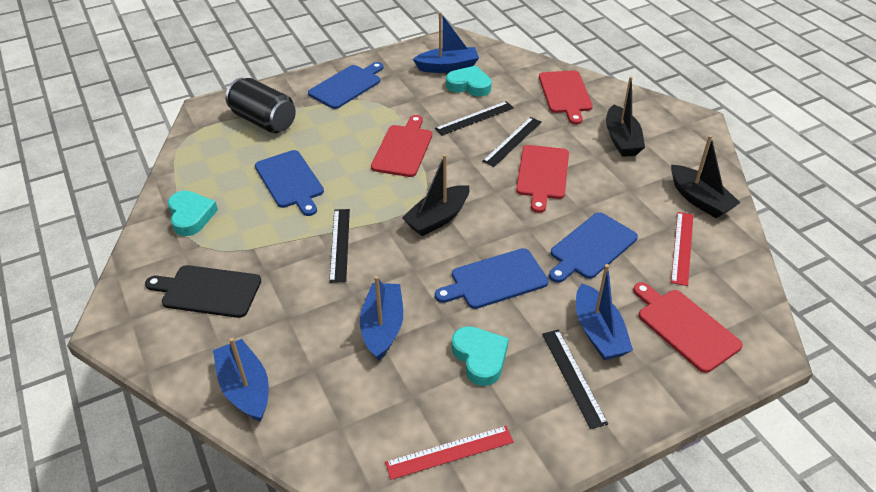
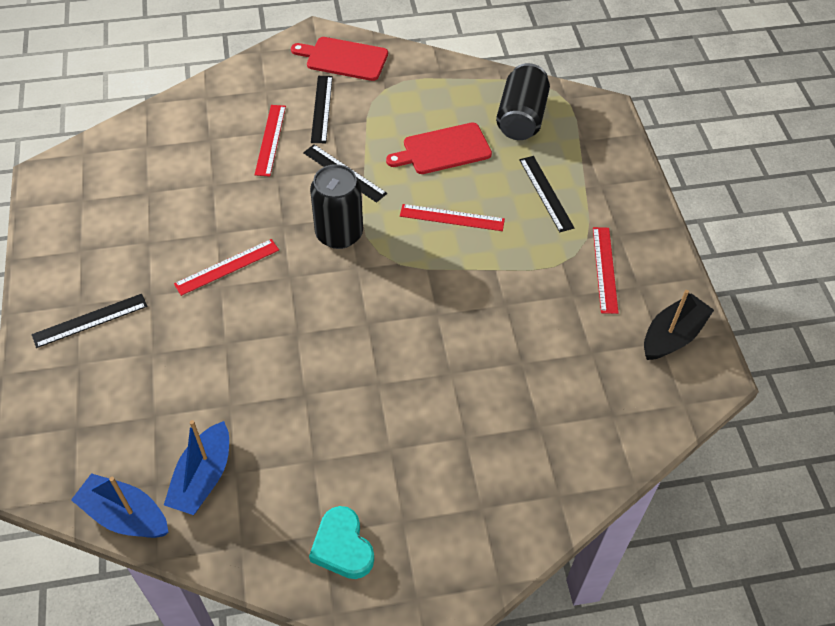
black boat: [402,154,469,236] [606,76,645,157] [671,135,741,218] = 3 -> [644,290,714,360] = 1
black can: [225,78,296,133] = 1 -> [310,164,363,249] [496,63,550,140] = 2
black cutting board: [145,265,261,318] = 1 -> none = 0
blue boat: [213,338,269,422] [360,276,403,361] [413,12,479,73] [576,264,633,360] = 4 -> [71,473,168,538] [164,420,229,515] = 2
blue cutting board: [255,150,324,216] [308,62,384,109] [435,248,549,309] [549,212,638,283] = 4 -> none = 0
red cutting board: [371,115,432,177] [516,145,569,213] [539,70,593,124] [633,282,743,373] = 4 -> [291,37,388,81] [386,123,492,174] = 2
red ruler: [385,426,514,480] [671,212,693,286] = 2 -> [174,239,279,296] [255,105,286,177] [400,204,505,231] [593,227,619,314] = 4
turquoise heart: [168,191,218,236] [446,66,492,97] [452,326,509,386] = 3 -> [309,506,374,579] = 1

